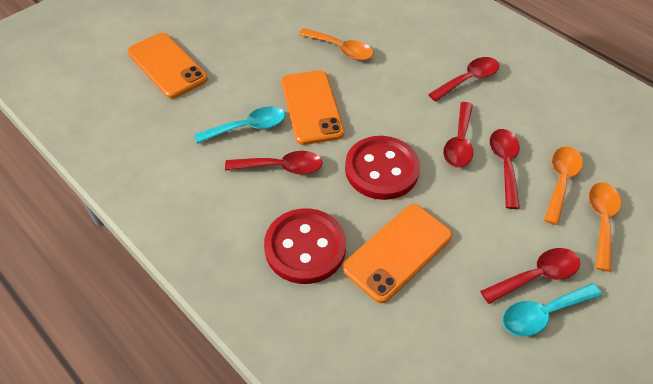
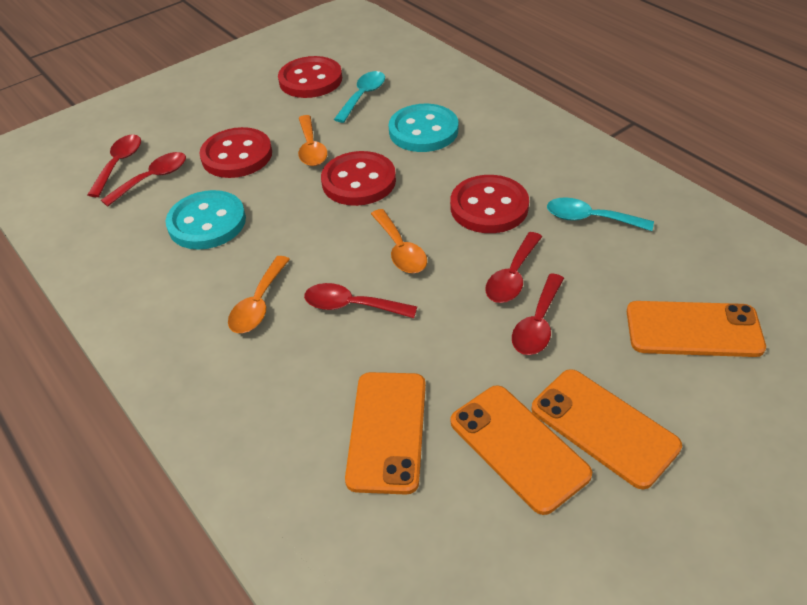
orange phone: [127,33,208,99] [282,71,345,145] [343,204,452,303] = 3 -> [345,372,426,494] [451,385,592,515] [531,369,682,489] [627,301,766,357] = 4
red button: [264,208,346,284] [345,136,420,200] = 2 -> [199,127,272,178] [278,56,342,98] [321,151,396,206] [450,175,529,233] = 4
turquoise button: none = 0 -> [166,190,246,250] [389,104,458,152] = 2

